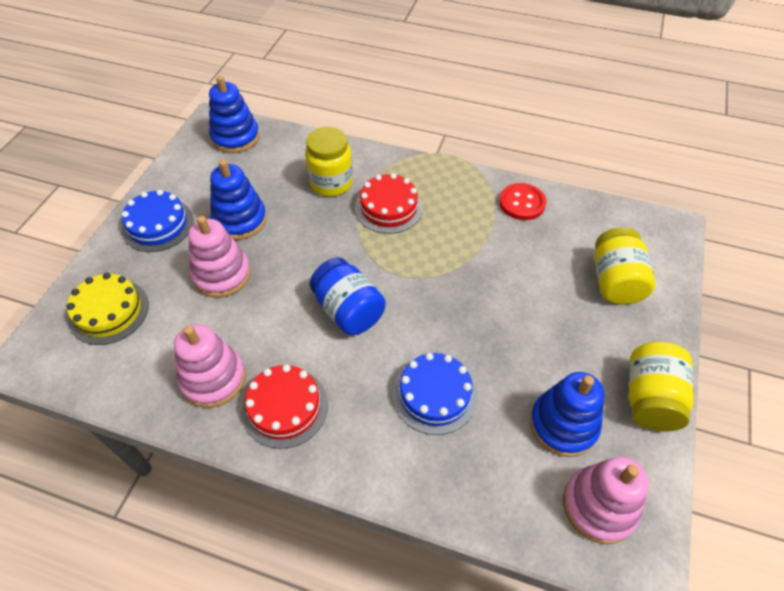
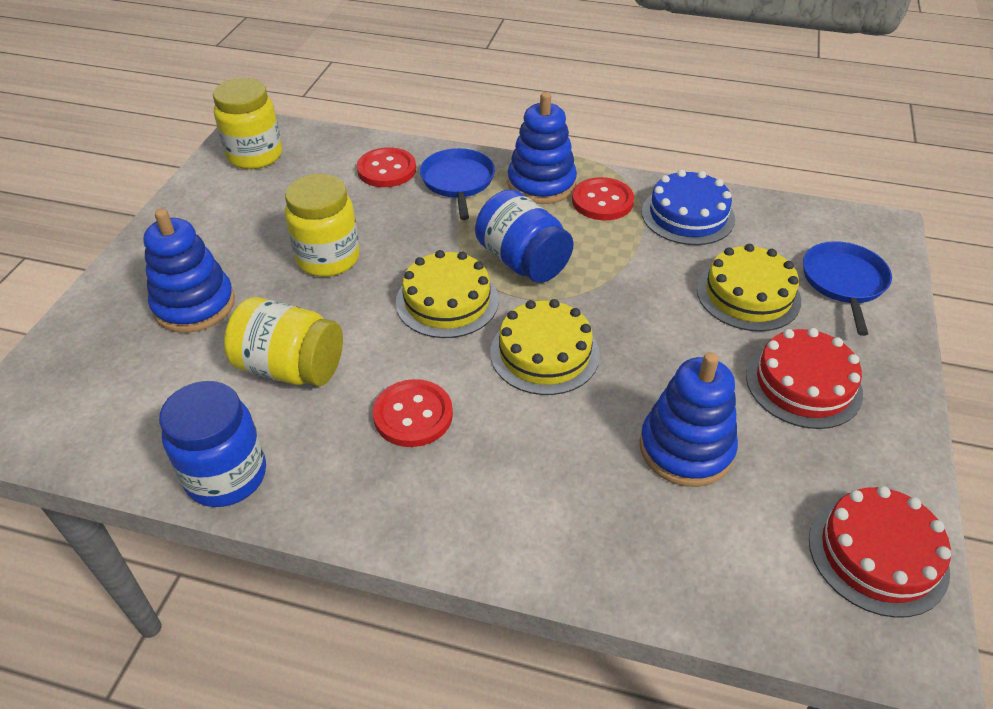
blue cake: [122,190,194,252] [392,353,477,435] = 2 -> [642,170,735,245] = 1
blue jar: [310,257,386,335] = 1 -> [159,381,266,507] [475,190,574,283] = 2
blue pan: none = 0 -> [420,148,495,220] [803,241,892,336] = 2
pink stacking toy: [174,324,246,408] [188,216,251,298] [563,457,649,544] = 3 -> none = 0
red button: [499,183,546,220] = 1 -> [357,147,416,187] [373,379,453,447] [572,177,634,220] = 3
yellow cake: [67,273,149,345] = 1 -> [396,250,499,338] [490,299,600,395] [697,244,801,331] = 3

